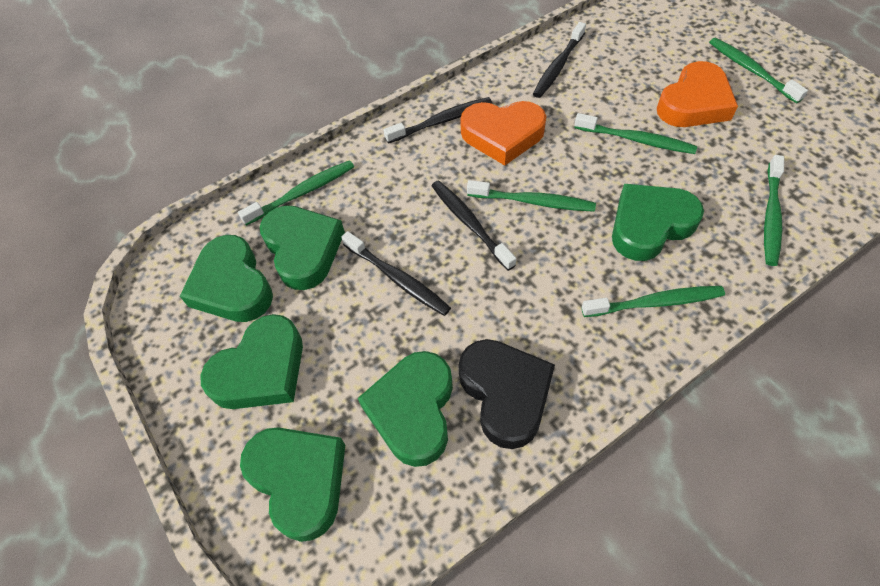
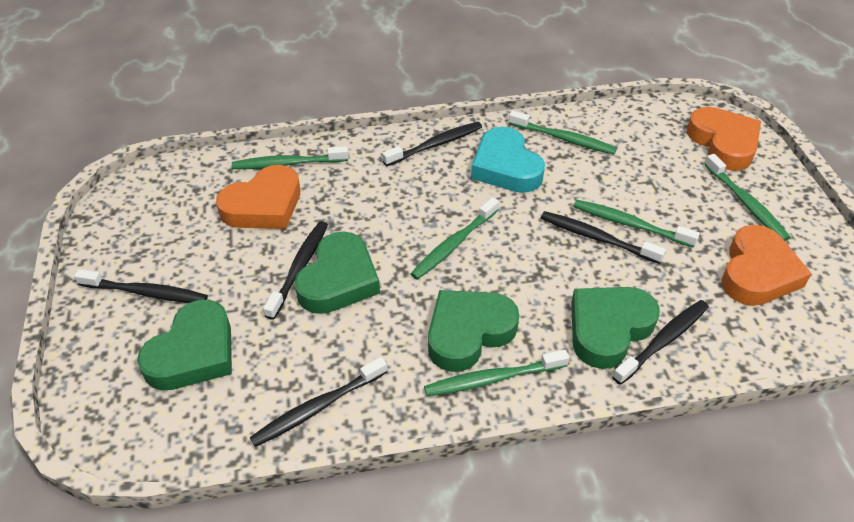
black heart: [458,339,555,449] = 1 -> none = 0
black toothbrush: [341,231,451,316] [384,97,492,144] [432,181,516,271] [533,22,586,98] = 4 -> [74,269,208,303] [250,357,387,447] [263,221,328,320] [382,122,482,166] [541,211,666,264] [612,300,709,385] = 6
green heart: [180,235,273,322] [200,314,303,409] [240,427,345,542] [260,205,345,290] [358,351,453,467] [612,184,704,261] = 6 -> [137,300,232,390] [295,231,380,314] [428,290,519,372] [571,287,660,369] = 4
orange heart: [460,101,546,165] [657,61,738,127] = 2 -> [216,165,300,229] [687,107,761,171] [721,225,812,306] = 3
turquoise heart: none = 0 -> [471,127,545,193] = 1

